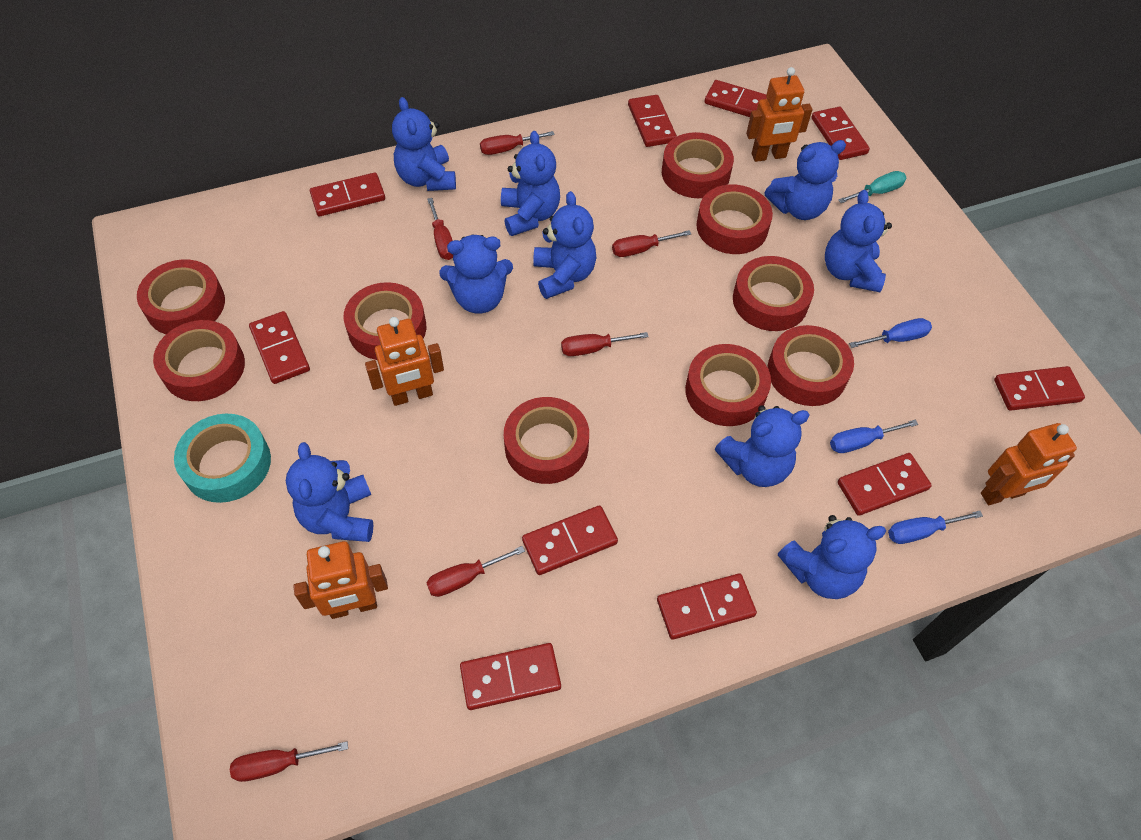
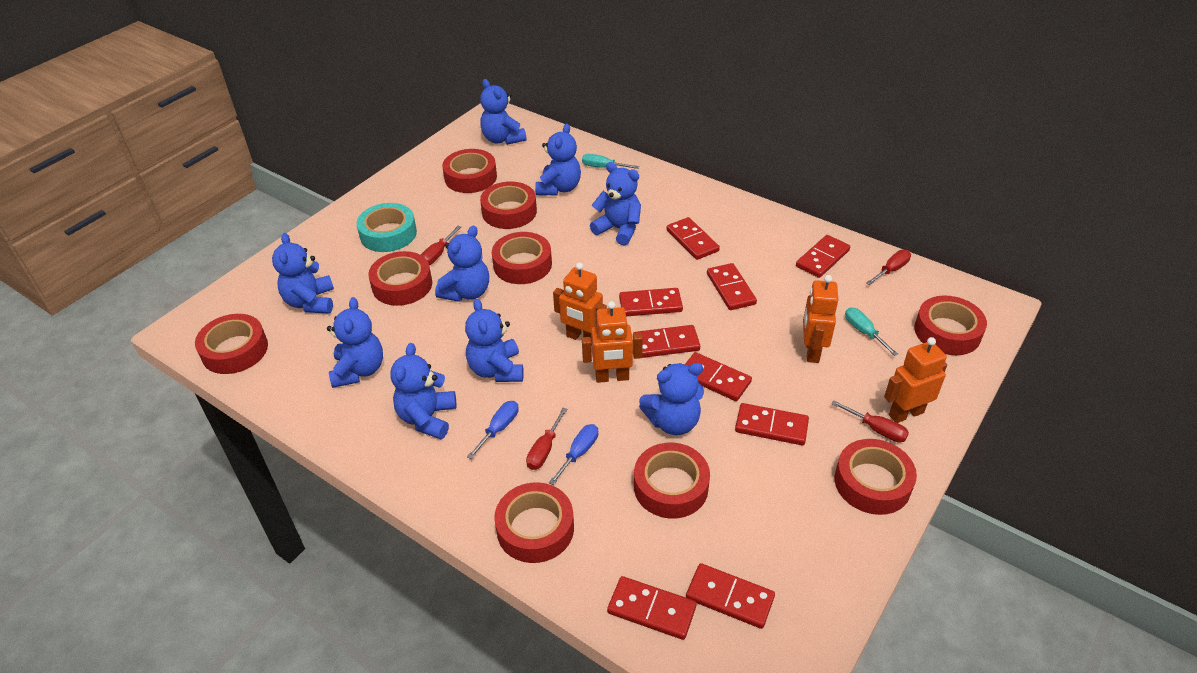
blue screwdriver: [830,420,918,453] [849,318,932,348] [888,511,983,544] = 3 -> [467,401,519,459] [549,424,598,485] = 2
red domino: [249,311,310,384] [310,173,385,216] [460,643,561,710] [522,506,618,575] [628,95,677,147] [657,574,757,640] [704,80,767,117] [811,107,870,160] [838,453,932,516] [994,366,1085,411] = 10 -> [607,576,697,640] [619,288,683,316] [633,325,700,358] [667,217,720,260] [685,352,752,401] [686,563,775,629] [707,263,757,310] [735,403,809,445] [796,235,850,278] = 9
red screwdriver: [230,742,348,782] [427,198,453,260] [427,546,525,597] [480,131,555,155] [561,332,649,356] [612,230,691,257] = 6 -> [421,226,461,265] [526,408,567,470] [831,400,909,443] [866,250,911,285] = 4
turquoise screwdriver: [838,171,906,203] = 1 -> [582,154,639,169] [845,307,898,356] = 2

